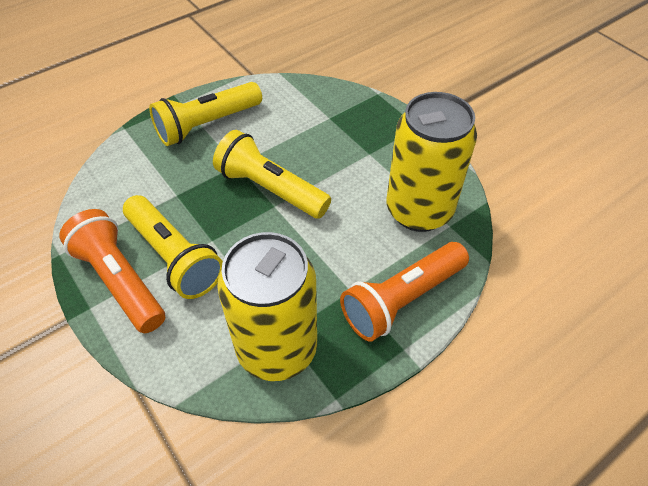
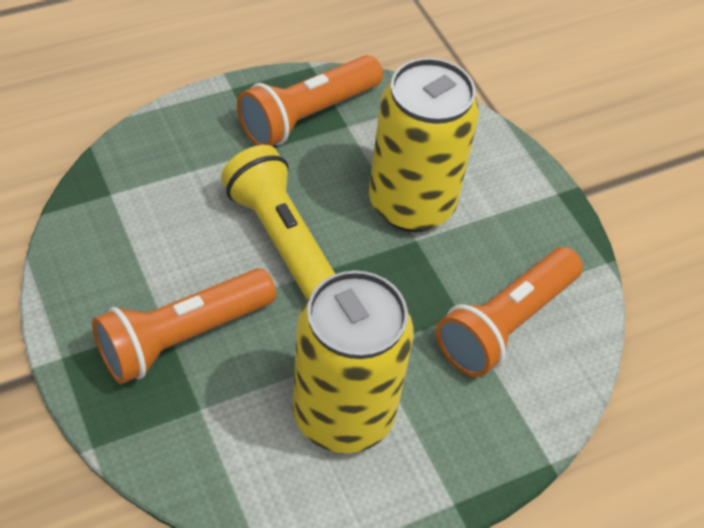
orange flashlight: [59,209,165,333] [340,242,469,342] = 2 -> [92,268,276,384] [237,55,383,146] [436,247,583,377] = 3
yellow flashlight: [123,195,223,299] [149,82,262,146] [213,130,331,219] = 3 -> [221,145,335,300] = 1

